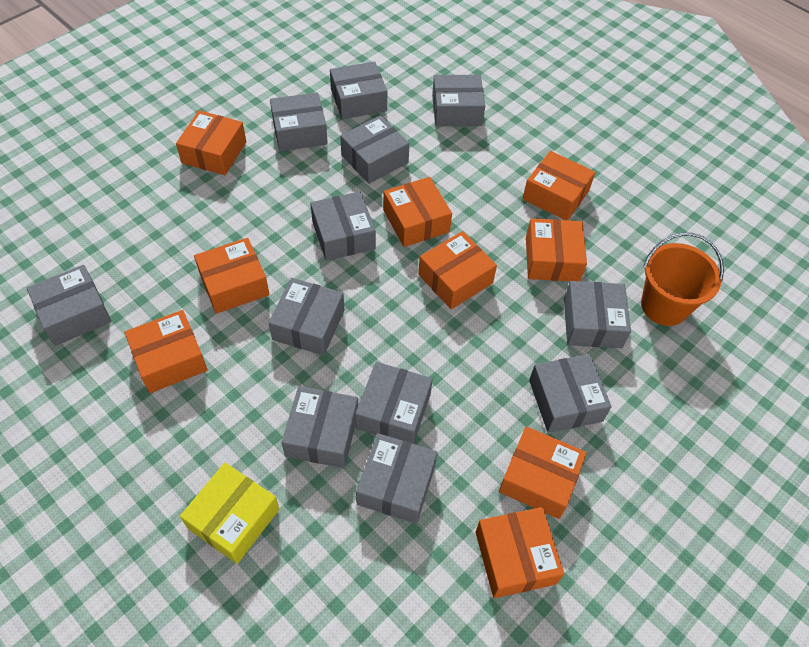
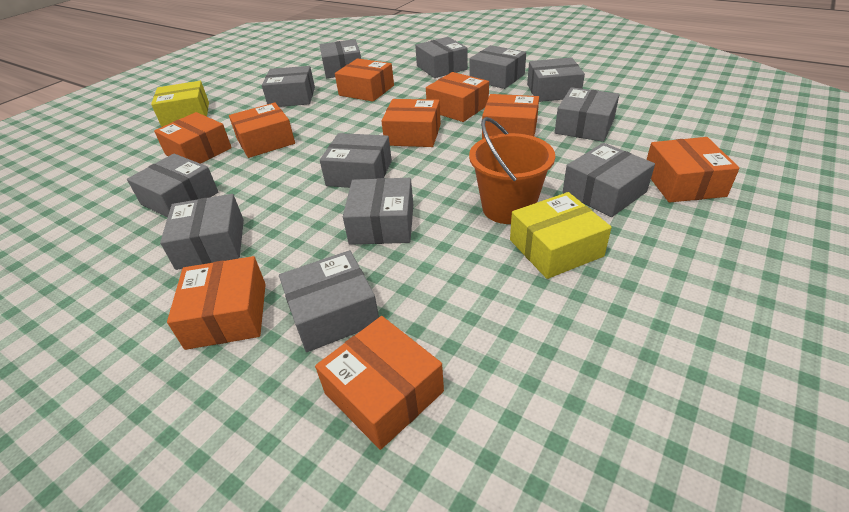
yellow box: [180,463,279,564] = 1 -> [151,81,209,127] [510,192,612,279] = 2

